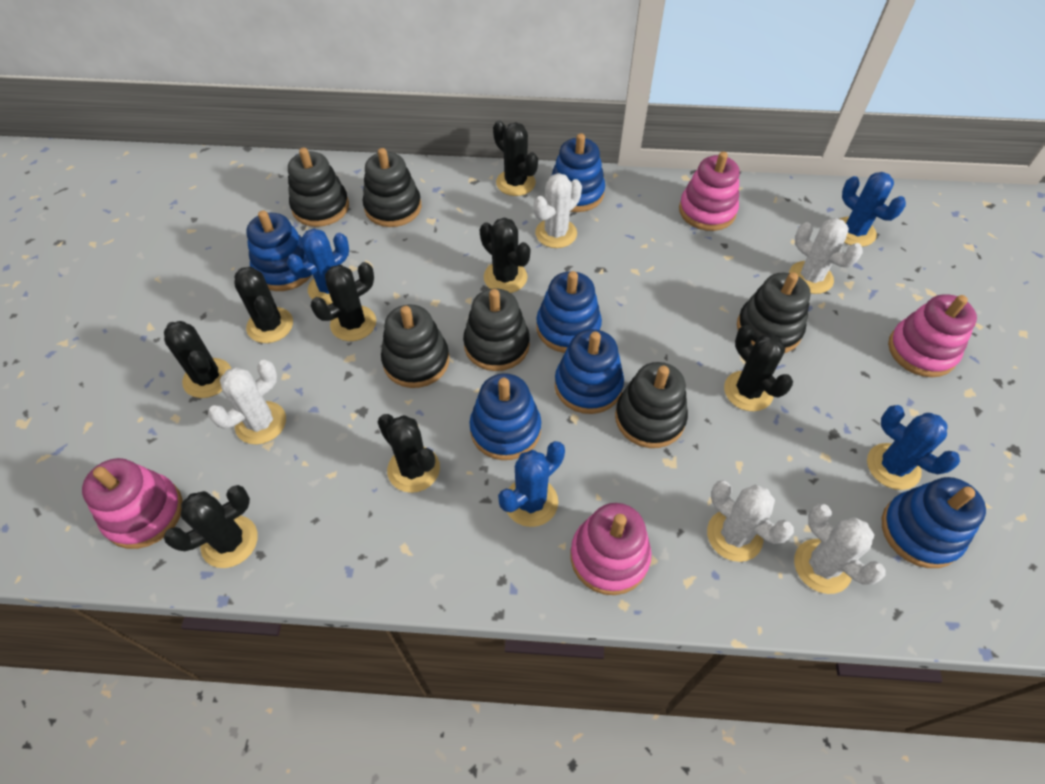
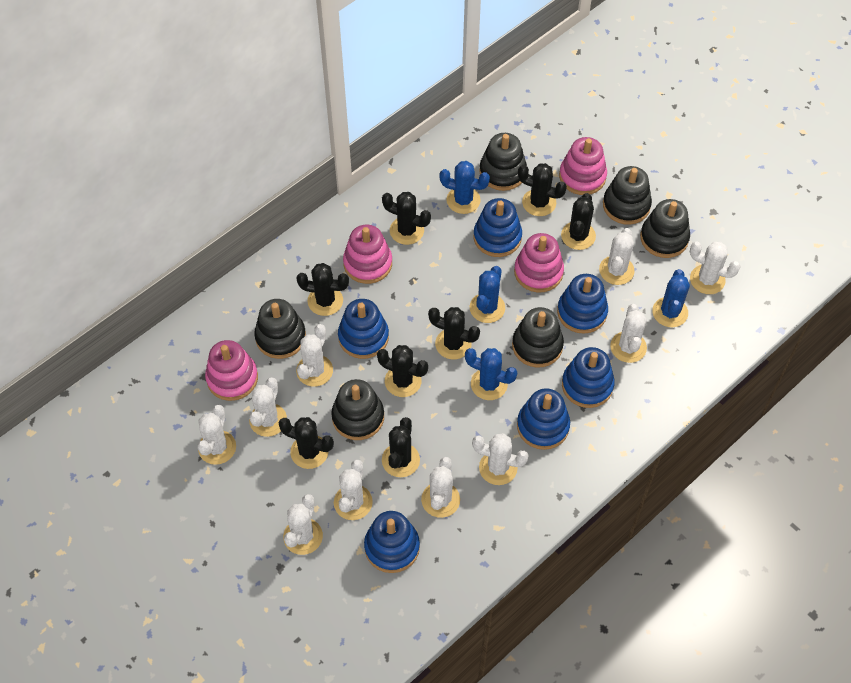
white cactus: [208,360,286,445] [534,173,582,248] [707,480,794,562] [789,218,863,294] [794,503,886,594] = 5 -> [197,405,236,465] [249,377,287,437] [283,494,323,555] [296,324,333,387] [334,459,373,520] [421,457,460,518] [472,433,529,485] [599,228,635,285] [610,304,647,363] [690,241,741,294] = 10

